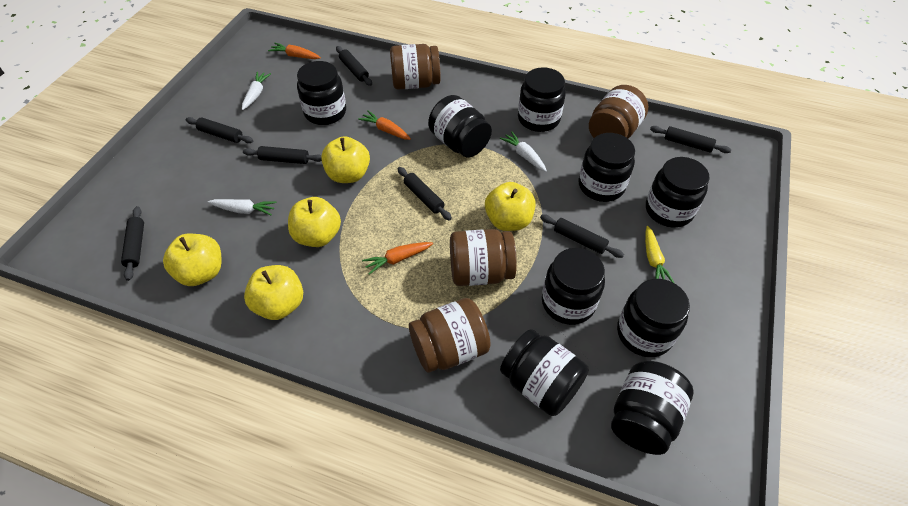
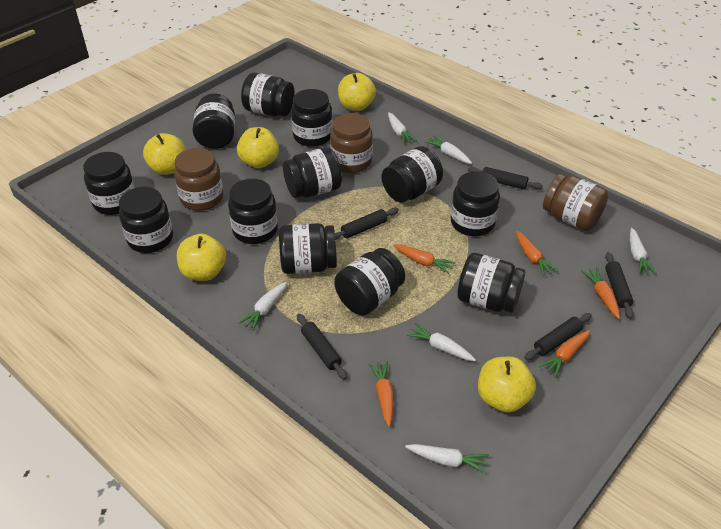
black jar: [297,61,346,125] [428,95,492,157] [500,329,589,416] [518,67,566,132] [542,248,605,325] [579,133,635,202] [611,361,694,455] [617,279,690,357] [646,157,710,228] = 9 -> [83,152,135,215] [119,187,173,253] [192,93,235,149] [228,179,278,244] [241,73,295,116] [279,223,337,274] [283,147,342,198] [291,89,333,147] [334,248,405,315] [381,146,443,202] [451,171,500,236] [457,253,525,313] = 12
black rolling pin: [121,206,144,281] [186,117,253,143] [243,146,322,164] [336,46,372,86] [398,167,452,220] [540,215,624,258] [650,126,731,153] = 7 -> [297,314,347,380] [335,208,399,240] [468,167,543,189] [524,313,592,360] [605,252,634,319] = 5
brown jar: [390,44,440,90] [409,298,491,373] [450,229,517,286] [589,85,649,138] = 4 -> [174,148,223,211] [330,113,373,173] [543,174,609,231] = 3
orange carrot: [268,43,321,59] [358,111,411,140] [362,242,433,275] = 3 -> [368,361,394,427] [393,244,456,274] [516,231,558,276] [539,330,590,378] [581,267,620,319] = 5
white carrot: [208,199,276,216] [242,72,271,110] [500,131,547,172] = 3 -> [238,282,287,331] [388,112,417,144] [405,444,489,474] [406,323,476,361] [424,135,472,164] [630,228,657,274] = 6
yellow carrot: [645,226,674,283] = 1 -> none = 0

